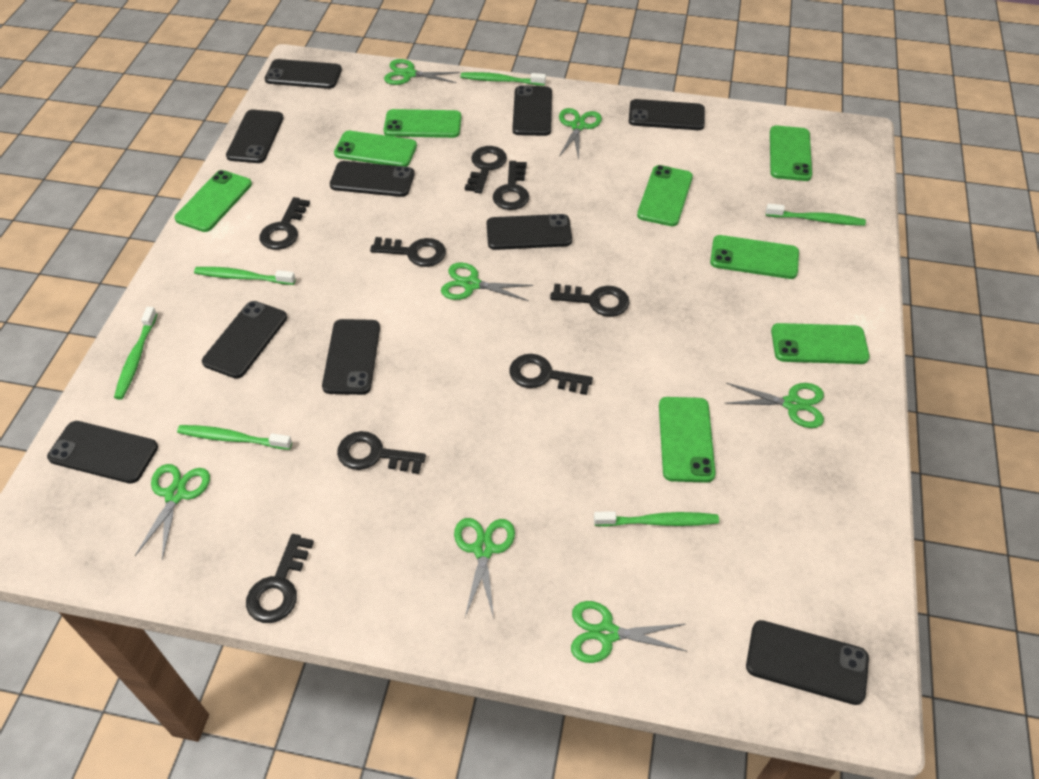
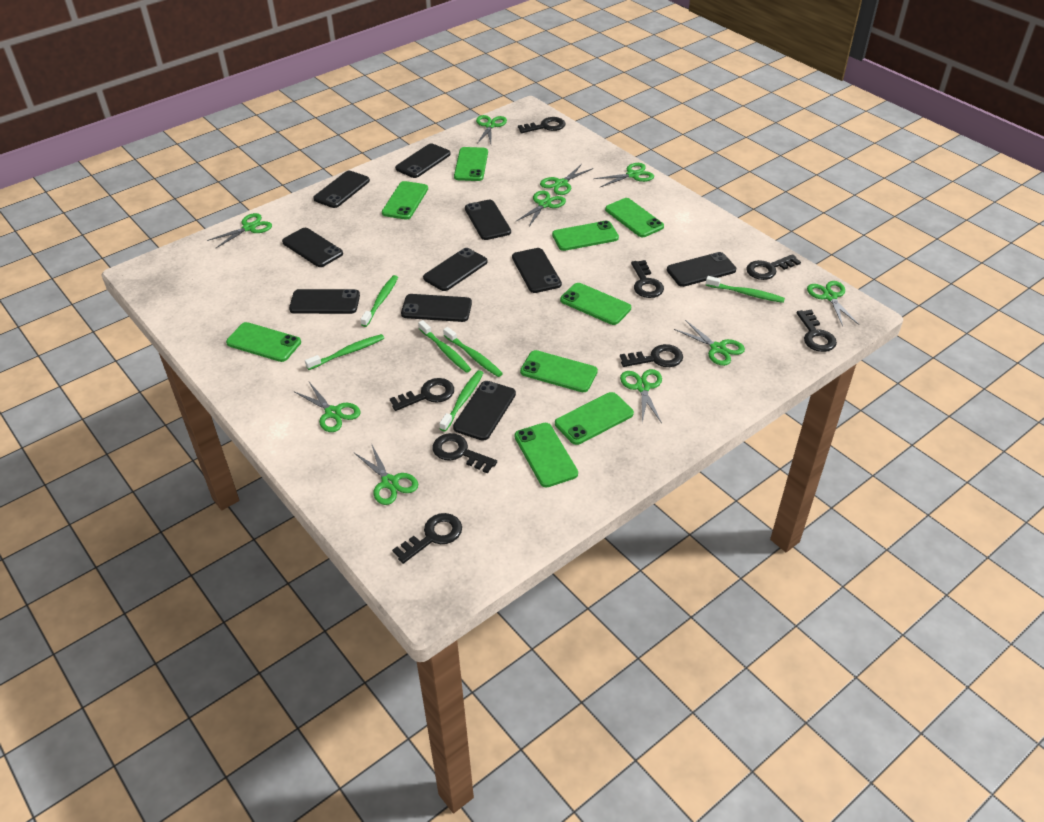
green phone: [175,170,252,232] [334,131,417,167] [384,109,461,138] [637,165,693,226] [659,397,716,483] [710,235,799,279] [770,126,812,181] [771,323,870,364] = 8 -> [226,322,301,362] [382,181,428,220] [454,147,488,181] [515,423,578,488] [520,350,598,392] [552,221,619,251] [555,392,634,445] [560,283,631,325] [605,198,664,237] = 9
green scissors: [135,464,210,560] [384,59,460,85] [441,262,534,301] [454,518,515,619] [559,108,602,160] [571,601,688,663] [724,383,824,428] = 7 -> [207,213,272,248] [295,382,360,432] [354,443,418,505] [476,115,507,144] [515,191,566,226] [540,164,593,195] [593,163,654,187] [620,369,662,423] [674,320,745,366] [807,281,859,327] = 10

